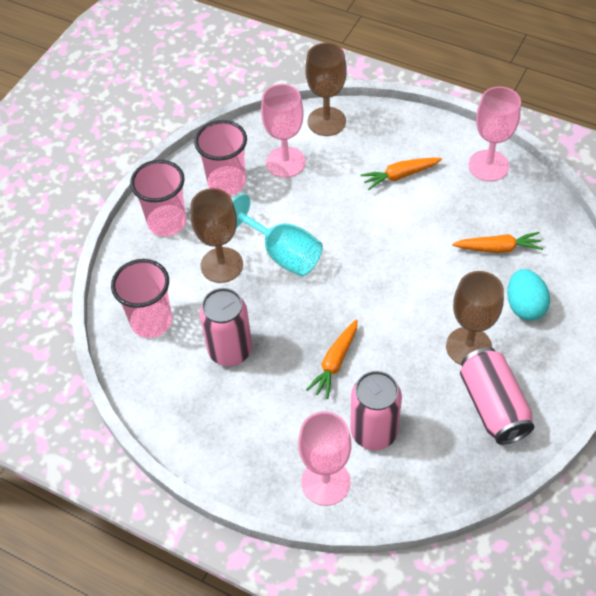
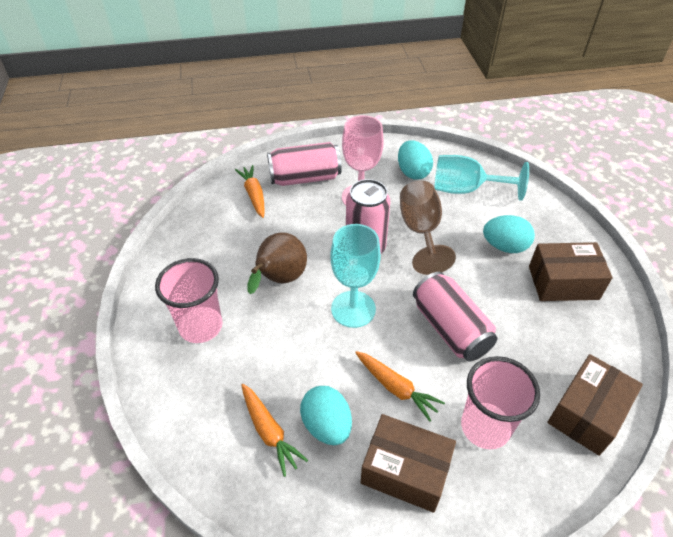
brown box: none = 0 -> [361,414,456,513] [529,242,613,301] [547,354,643,456] = 3
brown goblet: [191,188,243,283] [305,43,347,136] [446,271,504,365] = 3 -> [400,180,456,275] = 1
brown pear: none = 0 -> [247,232,307,294] = 1
pink cup: [111,259,172,338] [130,160,186,236] [194,120,247,195] = 3 -> [155,258,223,343] [461,356,540,449] = 2
pink goblet: [261,84,306,178] [298,412,351,506] [469,86,521,182] = 3 -> [342,115,384,205] = 1
turquoise egg: [507,269,550,320] = 1 -> [300,386,352,445] [398,140,433,180] [483,215,535,253] = 3
turquoise goblet: [232,194,323,276] = 1 -> [331,224,381,328] [434,155,529,201] = 2

